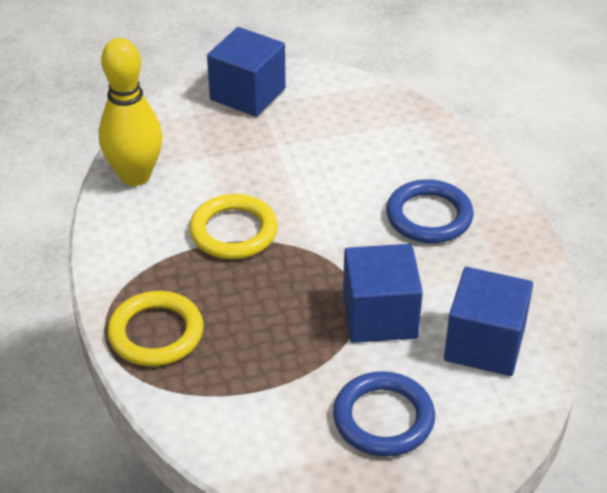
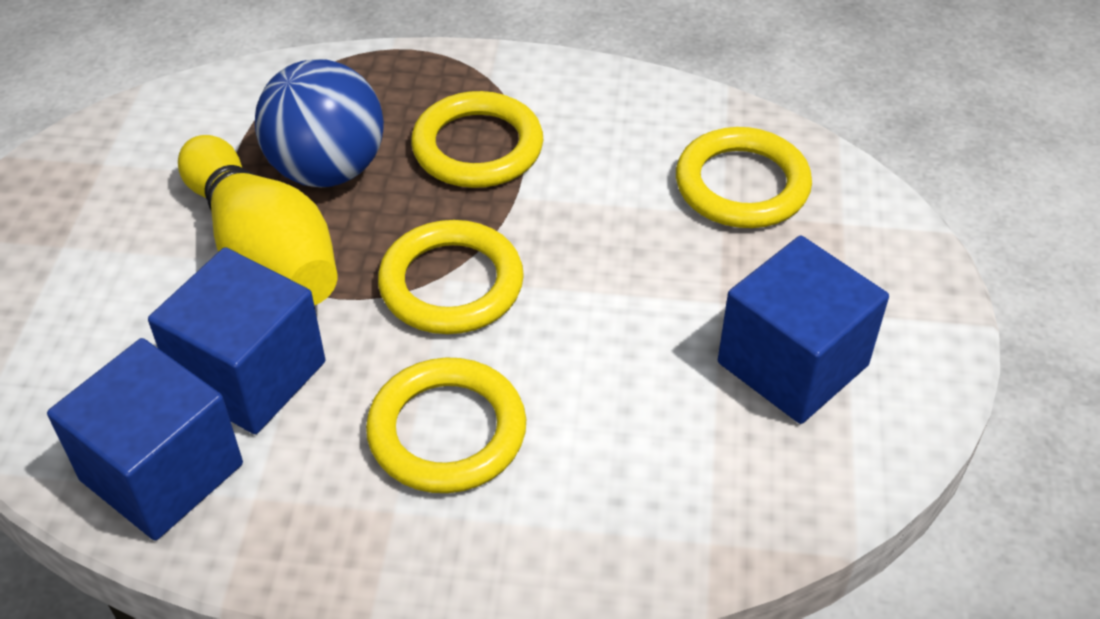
blue ball: none = 0 -> [255,59,384,187] = 1
blue ring: [333,371,435,456] [386,179,474,243] = 2 -> none = 0
yellow ring: [107,291,204,366] [189,194,278,259] = 2 -> [366,357,526,493] [378,220,524,334] [411,91,543,188] [676,127,812,228] = 4

